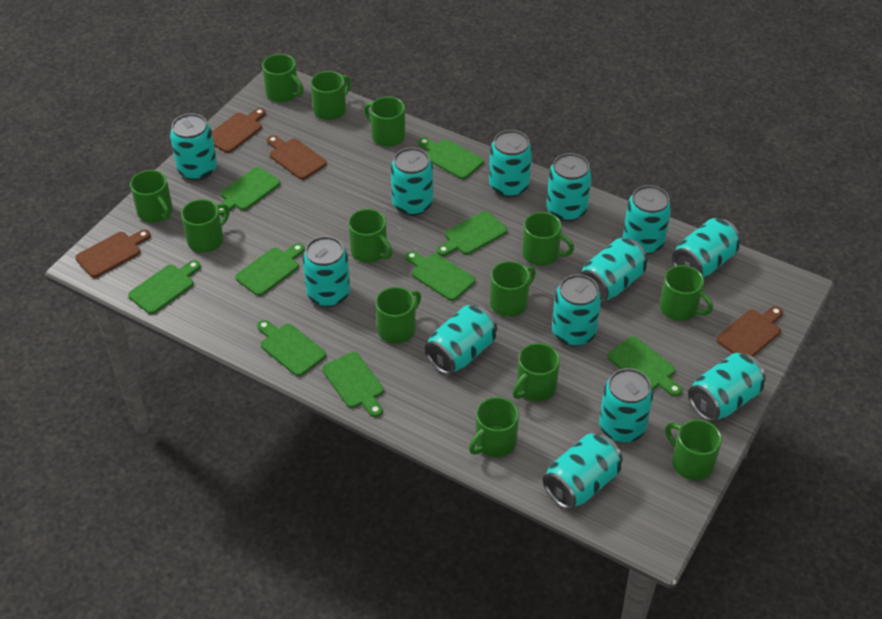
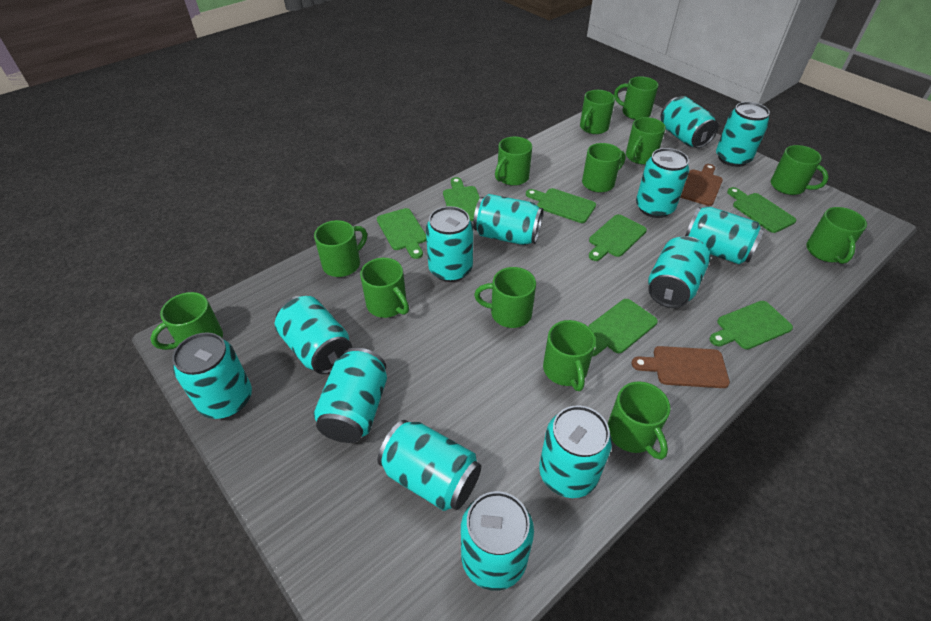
brown cutting board: [75,230,151,278] [212,108,266,153] [267,135,327,180] [716,306,783,356] = 4 -> [632,346,730,388] [680,164,723,206] = 2
green cutting board: [128,260,201,314] [219,167,280,215] [235,243,305,296] [257,320,326,376] [322,352,384,417] [405,251,475,301] [418,137,484,179] [437,211,507,256] [607,336,682,397] = 9 -> [377,208,427,259] [443,177,480,221] [526,188,596,223] [588,299,658,356] [589,214,647,261] [709,301,793,350] [727,187,796,233] = 7

